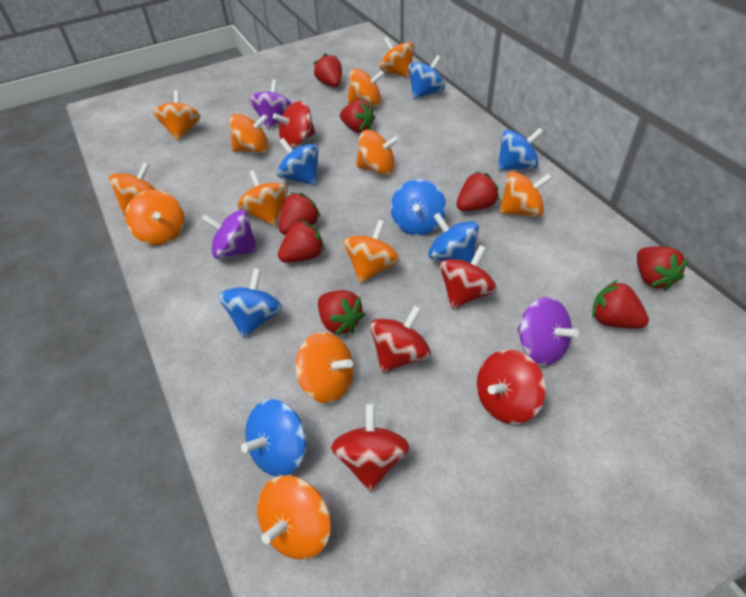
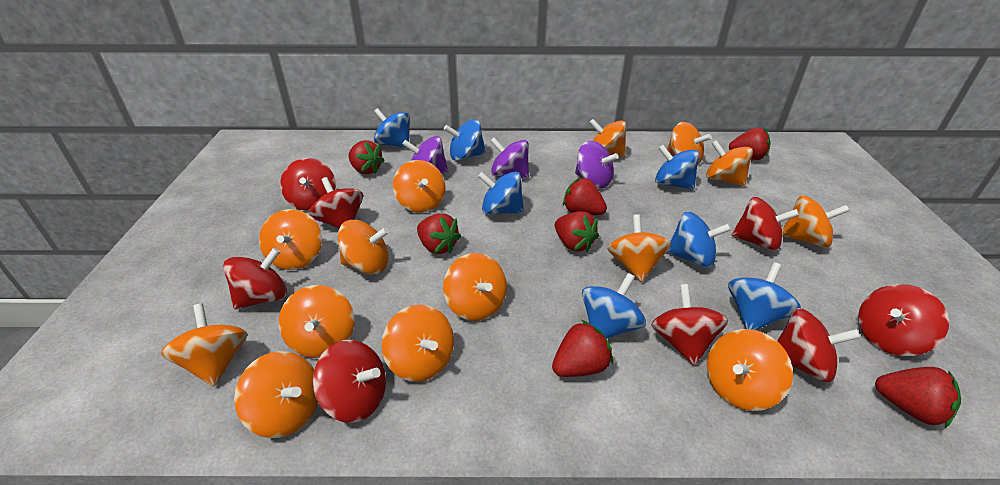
orange spinning top: [109,162,156,216] [125,190,184,245] [153,90,201,141] [229,114,269,153] [237,170,288,226] [257,476,331,559] [295,332,354,403] [343,220,400,283] [347,68,385,107] [356,130,399,175] [380,37,415,78] [499,171,552,217] = 12 -> [161,303,247,387] [234,351,318,438] [259,209,322,270] [279,285,354,358] [338,220,389,274] [382,305,454,382] [393,160,446,213] [443,253,507,321] [589,119,627,157] [607,214,671,282] [667,122,712,164] [706,140,753,186] [707,329,793,411] [782,195,850,248] = 14
red spinning top: [273,101,315,147] [331,404,410,492] [370,306,431,373] [439,245,497,309] [477,349,546,424] = 5 -> [223,248,287,310] [280,158,336,211] [309,177,363,229] [313,340,386,423] [651,284,728,365] [731,197,799,251] [777,308,861,383] [858,284,949,356] = 8
red strawberry: [278,220,325,263] [279,193,321,235] [314,53,342,87] [318,290,365,335] [340,100,375,133] [456,172,499,211] [592,280,649,329] [637,246,689,291] = 8 -> [348,140,385,174] [417,213,461,254] [552,320,613,377] [555,211,599,252] [563,178,607,215] [729,128,771,160] [875,367,961,428] = 7

